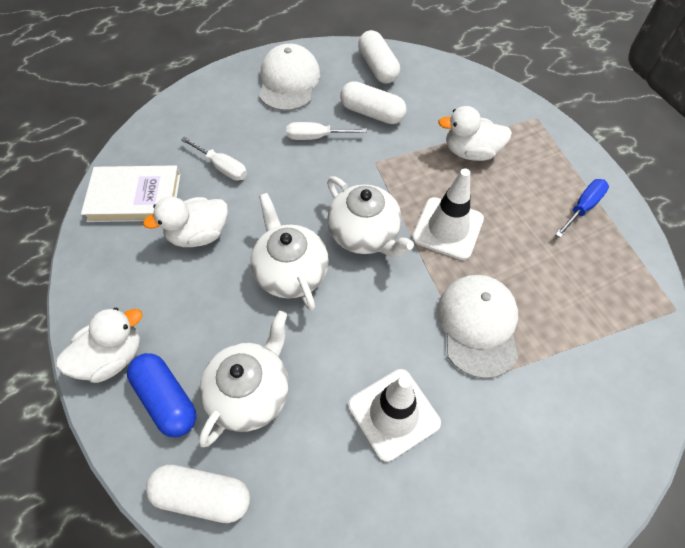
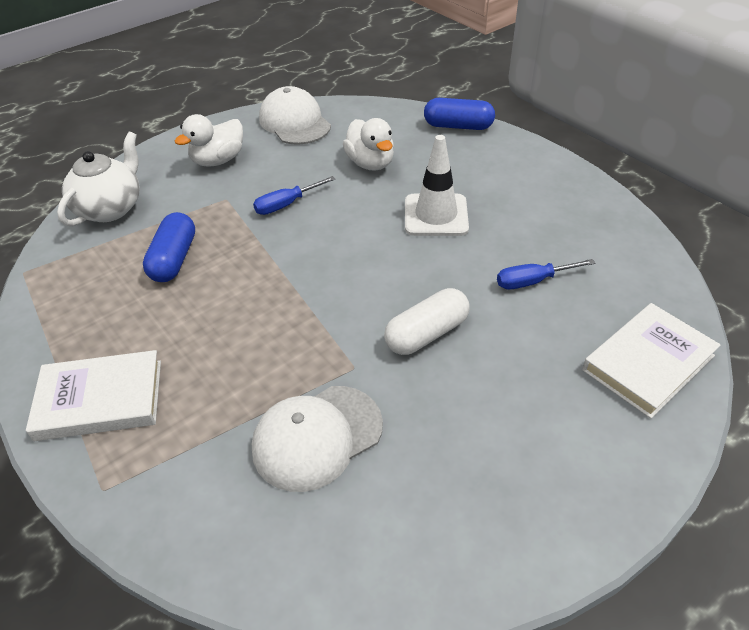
blue capsule: [127,353,196,437] = 1 -> [143,212,195,282] [424,98,495,130] = 2
blue screwdriver: [555,179,609,238] = 1 -> [253,176,335,215] [497,259,595,289] = 2
white book: [81,165,181,222] = 1 -> [26,350,161,441] [582,303,721,418] = 2
white capsule: [146,465,250,523] [340,81,407,124] [358,30,400,84] = 3 -> [384,288,470,355] = 1
white duck: [57,308,142,383] [143,196,228,247] [438,106,512,161] = 3 -> [175,114,243,166] [343,118,394,171] = 2
white screwdriver: [181,137,247,181] [286,122,367,140] = 2 -> none = 0
white teapot: [199,311,289,447] [251,193,329,311] [327,176,414,258] = 3 -> [57,132,140,227] = 1
white traffic cone: [348,369,441,462] [412,168,484,260] = 2 -> [405,135,469,236] = 1

